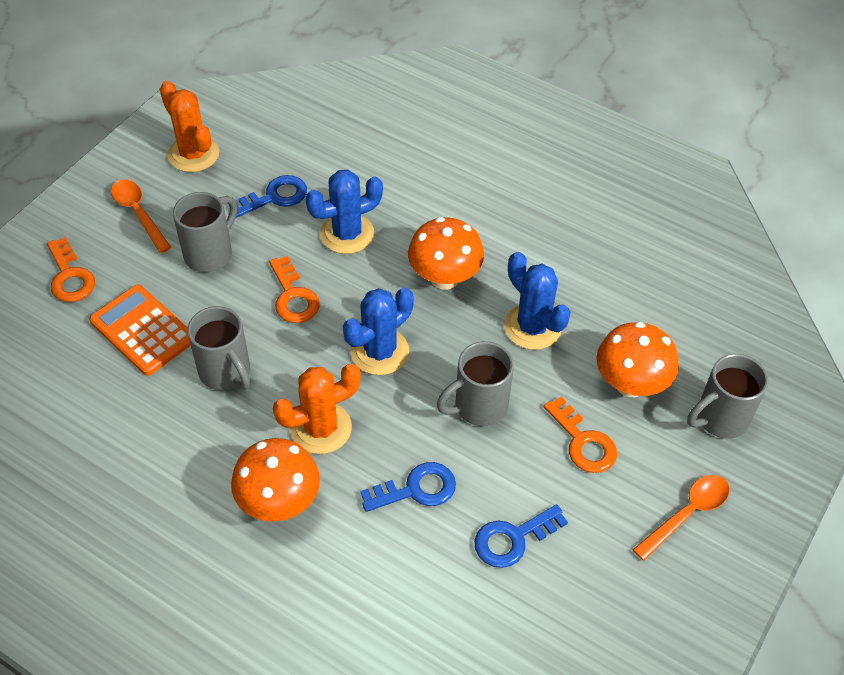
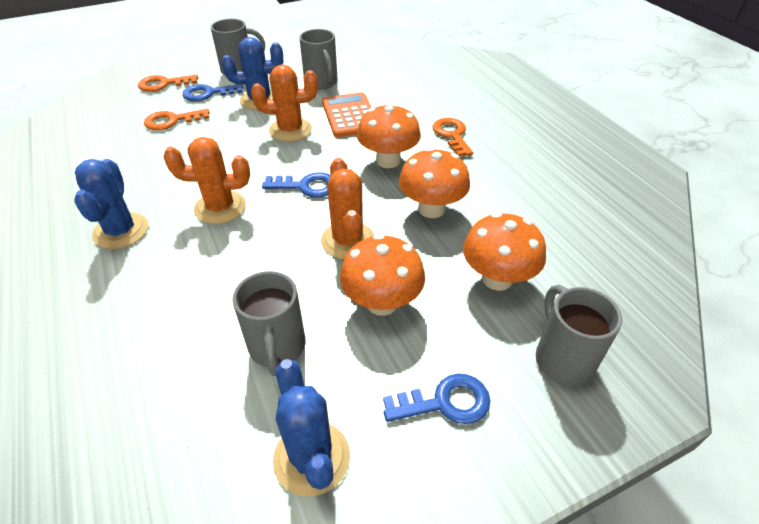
orange cactus: [160,81,219,172] [273,364,361,454] = 2 -> [164,137,250,224] [251,64,318,142] [321,158,374,259] = 3
orange mushroom: [231,438,320,522] [408,217,484,290] [596,322,678,397] = 3 -> [340,234,425,316] [357,103,421,168] [399,147,470,218] [463,212,546,291] = 4
orange spoon: [111,180,171,253] [633,475,730,561] = 2 -> none = 0

